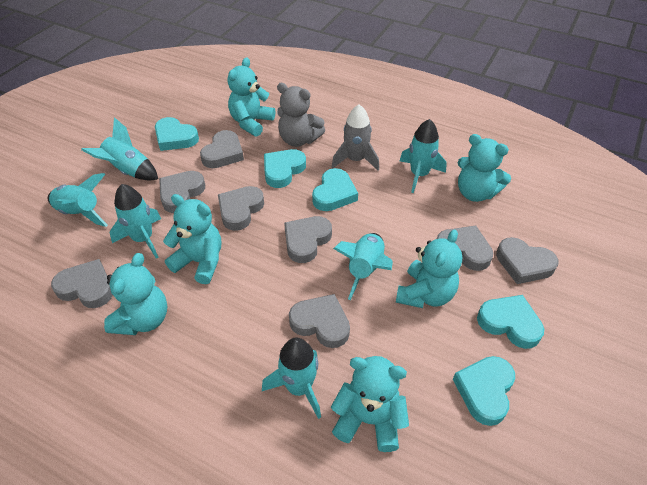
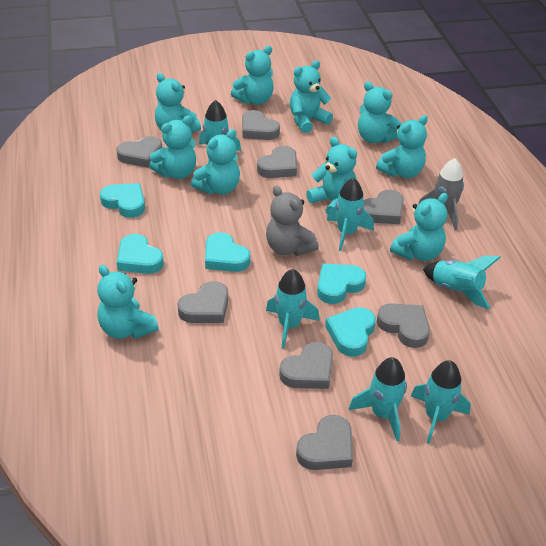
turquoise teddy bear: [104,253,167,335] [163,194,221,284] [228,57,275,136] [331,356,409,452] [396,229,462,308] [458,134,511,202] = 6 -> [97,265,159,339] [149,115,196,179] [155,73,201,133] [191,129,240,194] [231,46,274,105] [290,60,333,133] [306,137,357,214] [358,81,401,143] [376,115,428,178] [390,193,448,261] = 10

